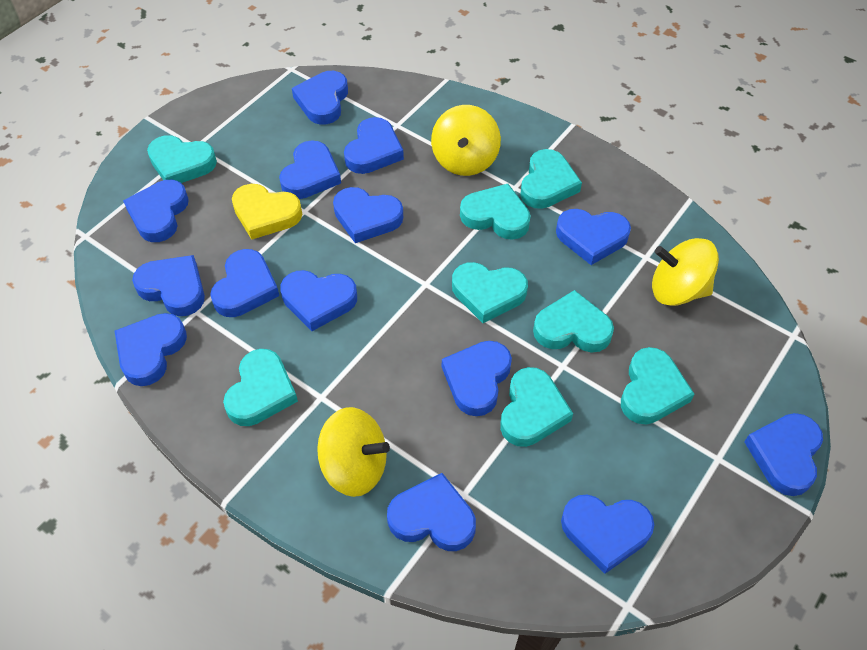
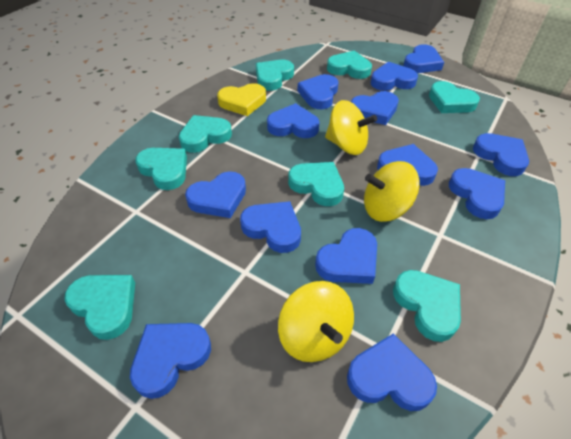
blue heart: [115,313,187,386] [123,180,189,242] [132,255,205,316] [210,249,279,317] [279,141,341,199] [280,270,357,331] [292,71,348,124] [333,187,403,243] [344,117,404,174] [387,473,476,551] [442,341,512,416] [556,209,631,265] [561,495,654,574] [744,413,823,496] = 14 -> [130,323,211,399] [185,171,246,218] [240,201,301,253] [267,103,319,138] [298,74,338,109] [315,228,377,284] [347,333,437,411] [351,91,399,125] [371,62,418,91] [377,144,438,186] [403,44,444,73] [449,168,505,219] [473,133,529,176] = 13

